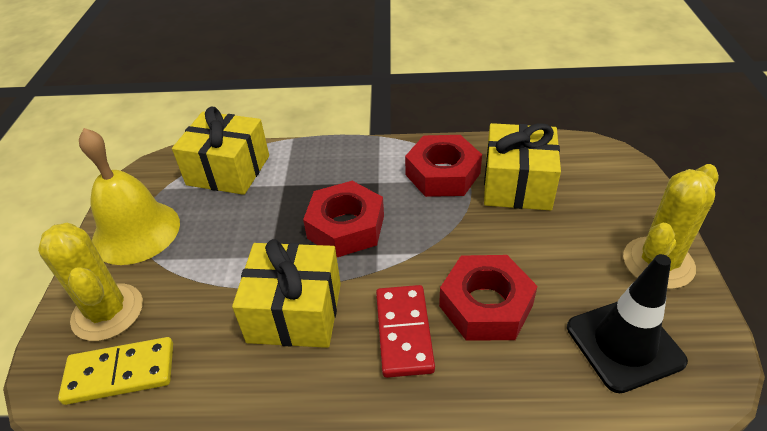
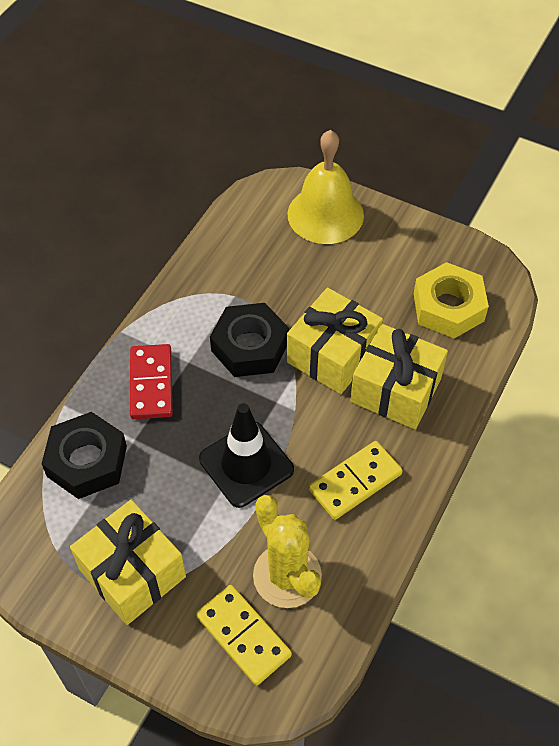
black nut: none = 0 -> [42,412,127,499] [210,303,289,377] = 2
red nut: [303,181,384,257] [405,135,482,197] [439,255,537,341] = 3 -> none = 0
yellow cactus: [38,223,143,341] [623,164,719,289] = 2 -> [253,495,322,608] = 1
yellow domino: [58,337,173,405] = 1 -> [196,585,292,685] [309,441,403,520] = 2
yellow nut: none = 0 -> [414,262,489,338] = 1

